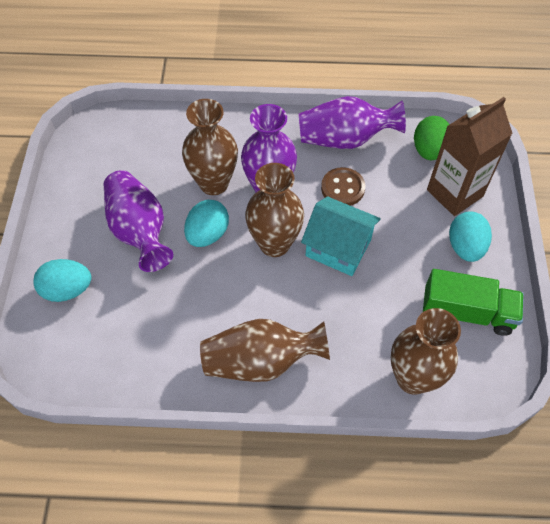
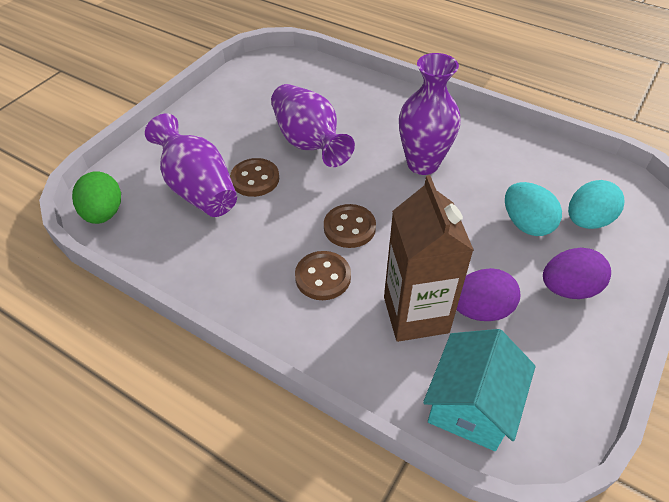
brown button: [321,167,365,206] = 1 -> [230,158,279,197] [295,251,351,300] [324,204,376,248] = 3
brown vase: [182,99,238,195] [200,319,330,382] [245,163,304,257] [391,308,461,395] = 4 -> none = 0
green truck: [423,269,524,336] = 1 -> none = 0
purple egg: none = 0 -> [456,268,520,321] [543,248,611,299] = 2
turquoise egg: [33,259,92,302] [184,200,229,247] [449,211,492,262] = 3 -> [505,182,562,236] [568,180,624,229] = 2

